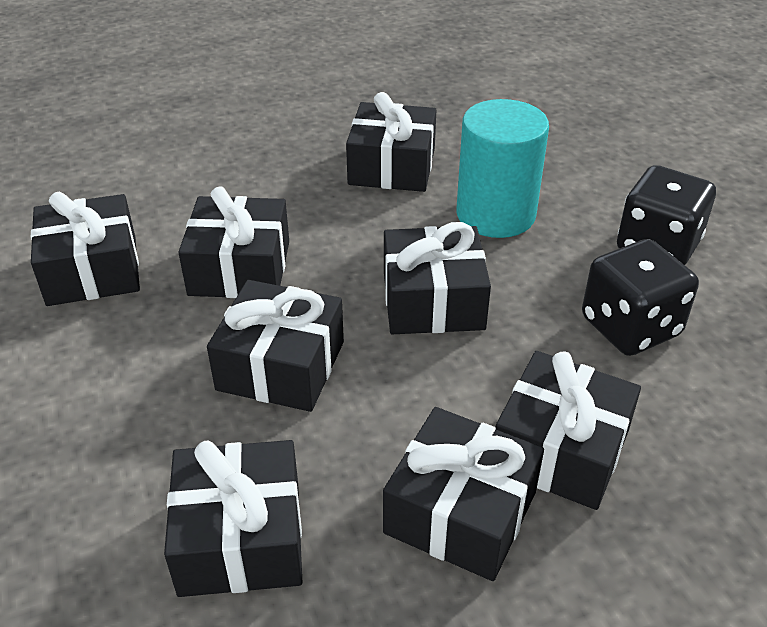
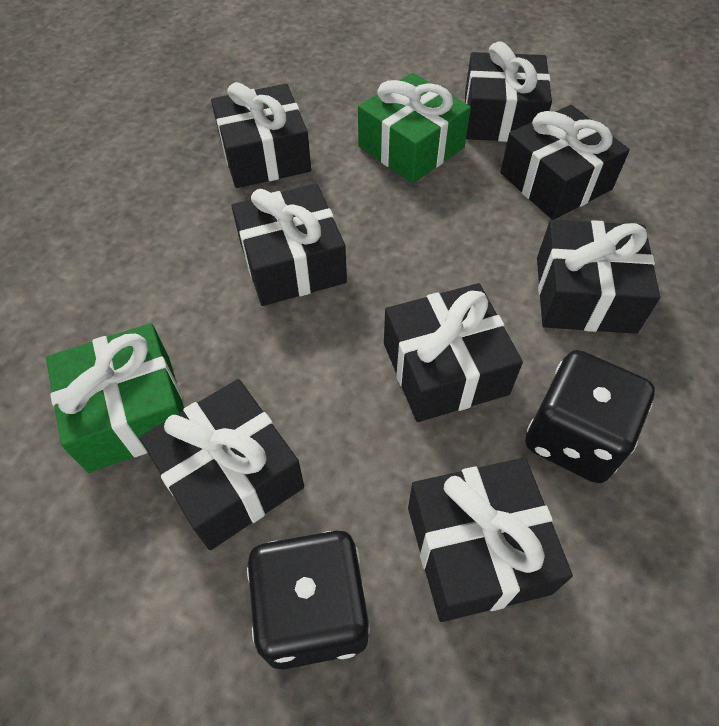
green gift: none = 0 -> [46,323,184,473] [358,73,471,183] = 2
turquoise cylinder: [456,99,549,238] = 1 -> none = 0

